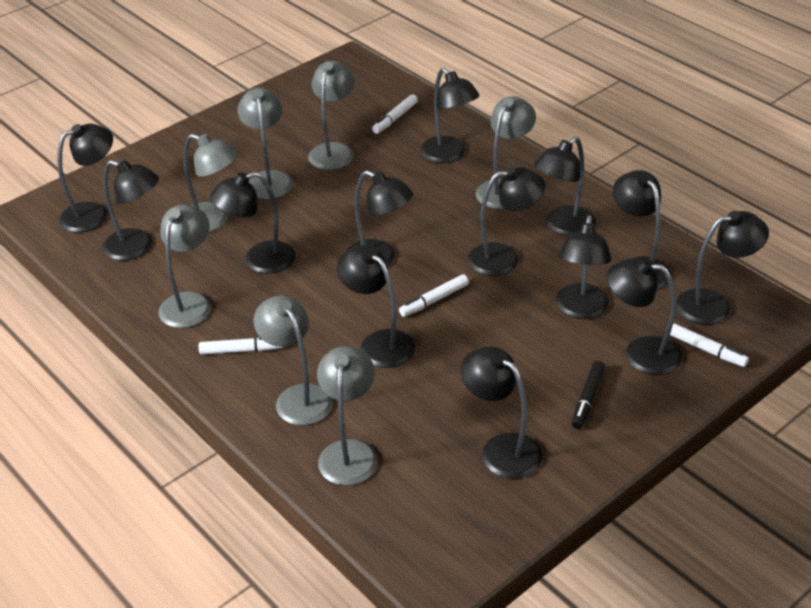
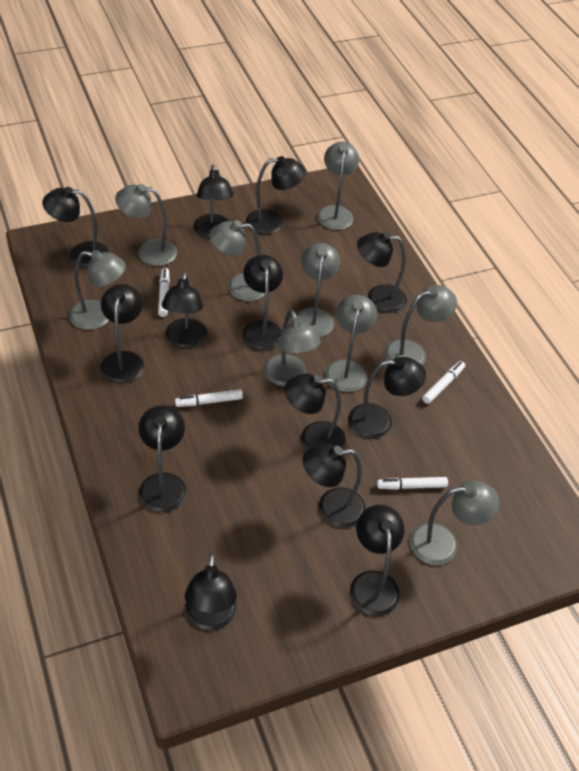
black marker: [572,361,605,429] = 1 -> none = 0
grey lamp: [158,205,211,328] [183,134,238,232] [238,87,293,199] [254,295,333,425] [308,61,355,170] [317,346,378,486] [476,96,536,209] = 7 -> [69,250,126,330] [115,184,177,266] [209,220,265,301] [264,310,321,387] [296,243,340,337] [317,142,359,230] [325,295,377,392] [385,285,457,365] [410,481,499,565] = 9

